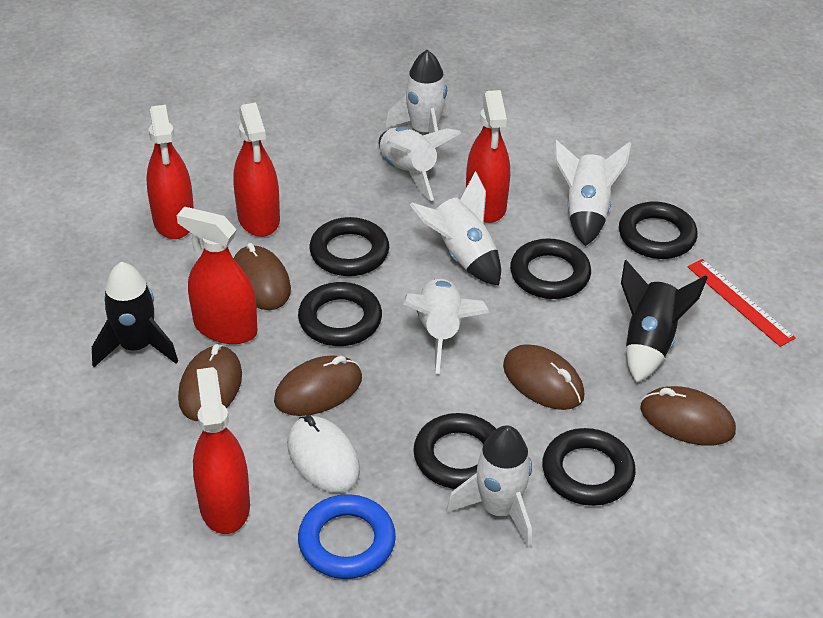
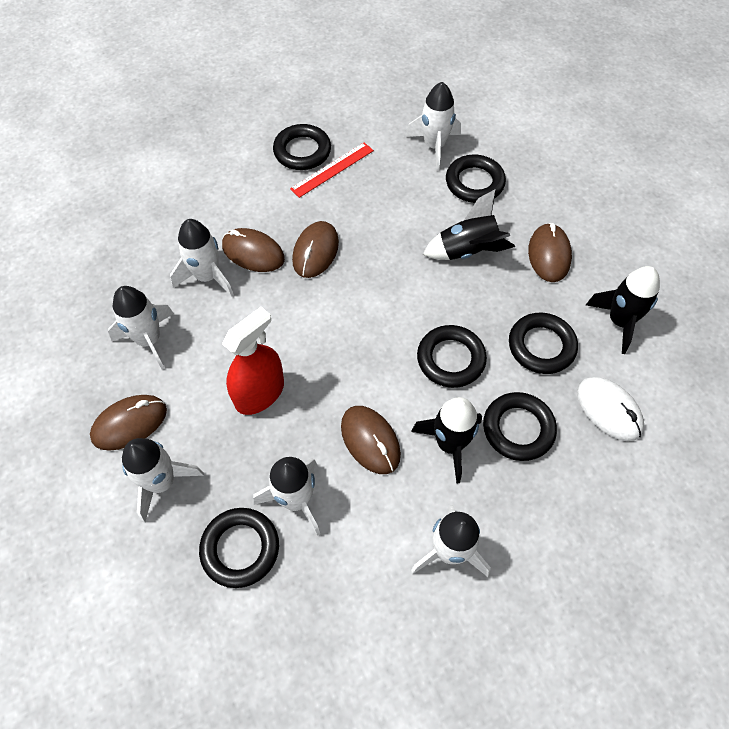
black rocket: [92,262,178,367] [621,260,708,383] = 2 -> [411,397,482,483] [423,189,515,260] [586,266,660,354] = 3
blue ring: [298,494,396,579] = 1 -> none = 0
red spray bottle: [146,105,194,239] [177,207,257,344] [193,367,250,534] [233,102,280,237] [466,90,510,223] = 5 -> [222,307,284,415] = 1

